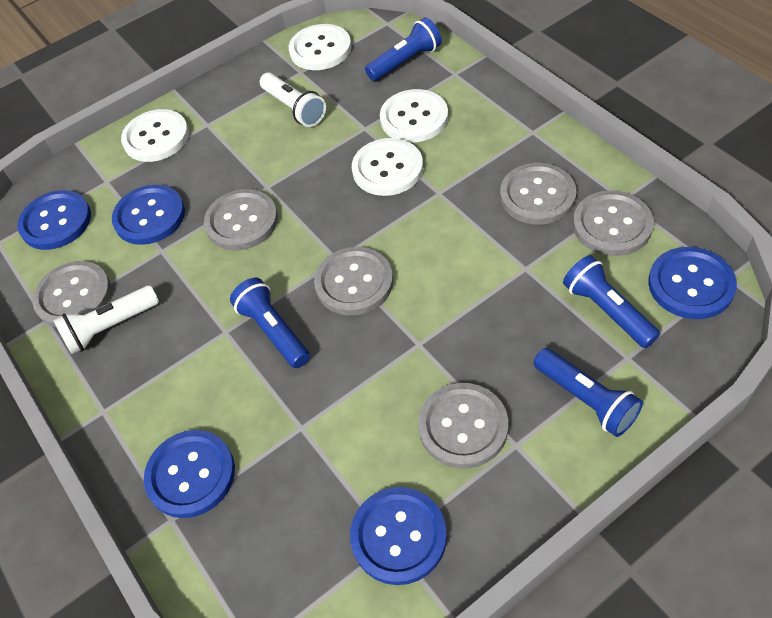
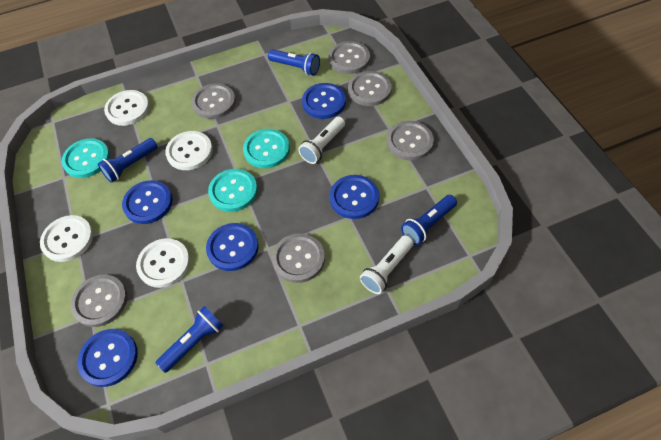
turquoise button: none = 0 -> [62,138,110,178] [208,169,258,212] [243,129,290,168] = 3

